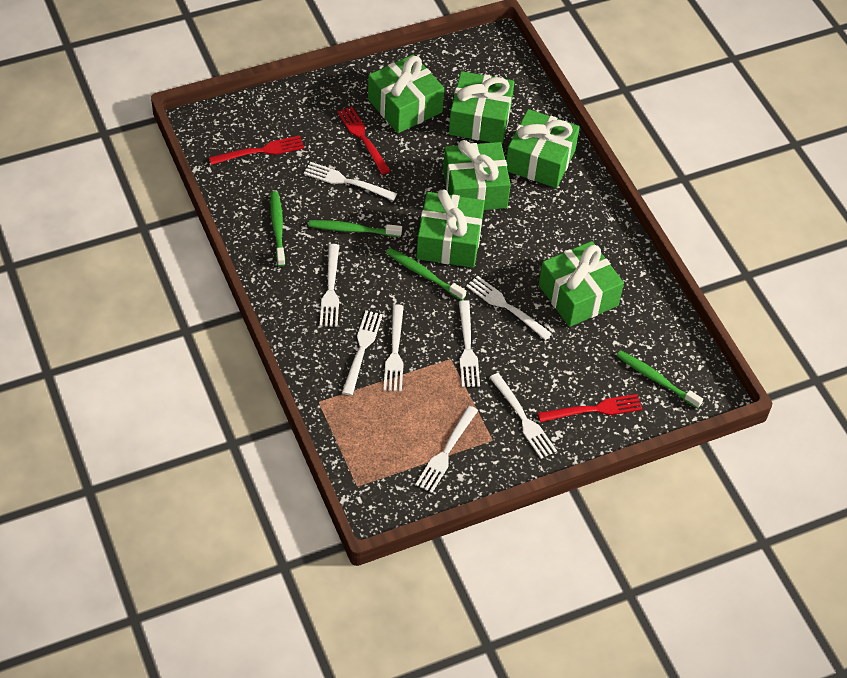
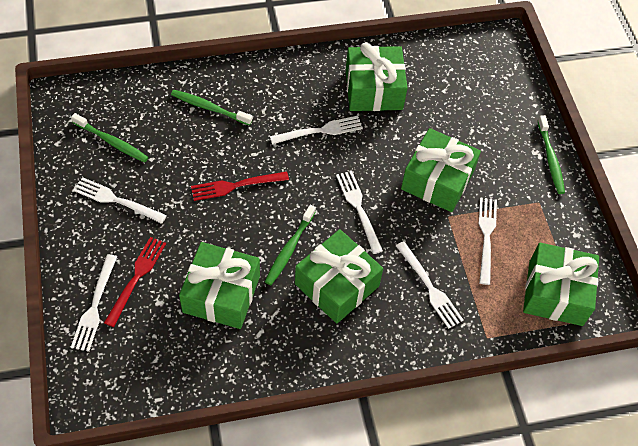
green gift: [368,54,444,133] [416,189,485,268] [443,140,511,210] [449,71,514,143] [506,109,580,188] [539,241,624,327] = 6 -> [179,242,260,329] [295,229,383,323] [346,42,408,111] [401,128,481,212] [523,243,599,326] = 5
red fork: [209,135,304,165] [337,106,390,175] [538,394,642,422] = 3 -> [104,237,166,327] [191,172,289,201] = 2
white fork: [304,162,397,201] [320,244,339,327] [342,310,383,396] [383,304,404,392] [415,406,478,493] [459,300,480,387] [466,276,552,340] [489,373,557,459] = 8 -> [71,254,117,352] [73,177,167,224] [270,116,363,144] [336,171,383,254] [396,241,464,329] [478,197,497,285] = 6

